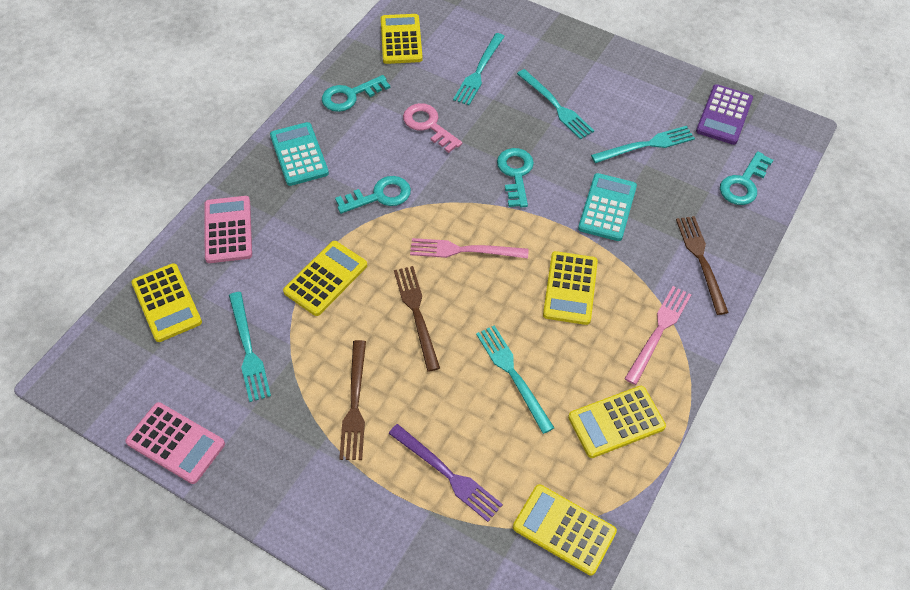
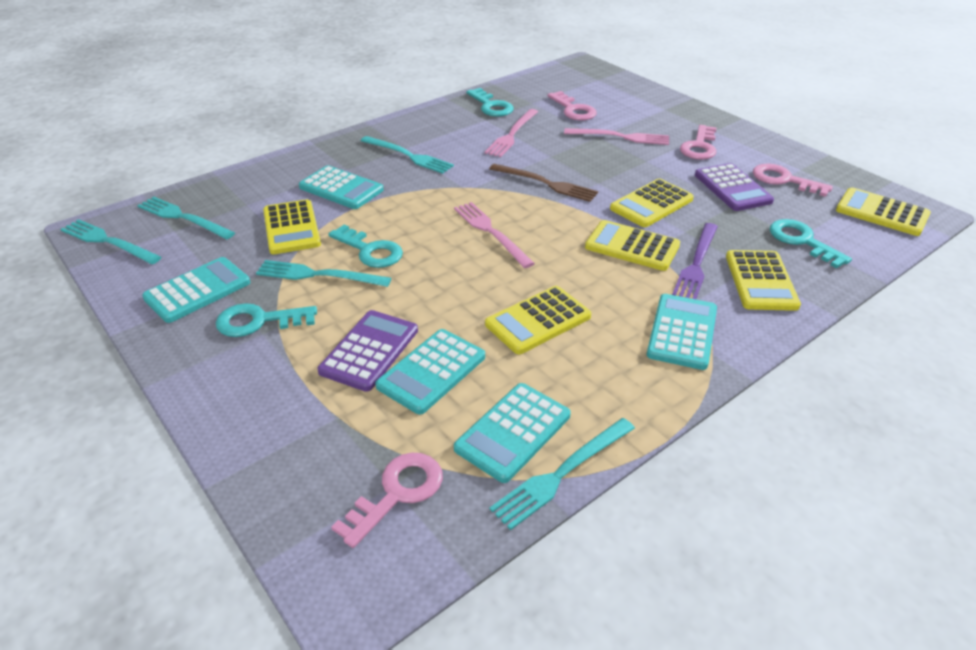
brown fork: [339,340,366,460] [394,266,440,372] [676,216,729,315] = 3 -> [489,164,598,202] = 1
pink calculator: [125,402,225,484] [204,196,252,263] = 2 -> none = 0
pink fork: [410,238,528,259] [625,286,691,385] = 2 -> [454,202,535,268] [484,109,538,157] [564,128,669,145] = 3
pink key: [403,103,462,153] = 1 -> [331,453,443,548] [547,91,597,121] [680,125,717,160] [753,164,833,197] = 4
purple calculator: [696,84,753,145] = 1 -> [317,310,418,392] [695,163,774,211] = 2
turquoise calculator: [270,122,329,186] [578,173,637,241] = 2 -> [142,257,250,323] [299,165,384,209] [375,329,485,415] [454,383,571,483] [647,294,717,370] = 5

